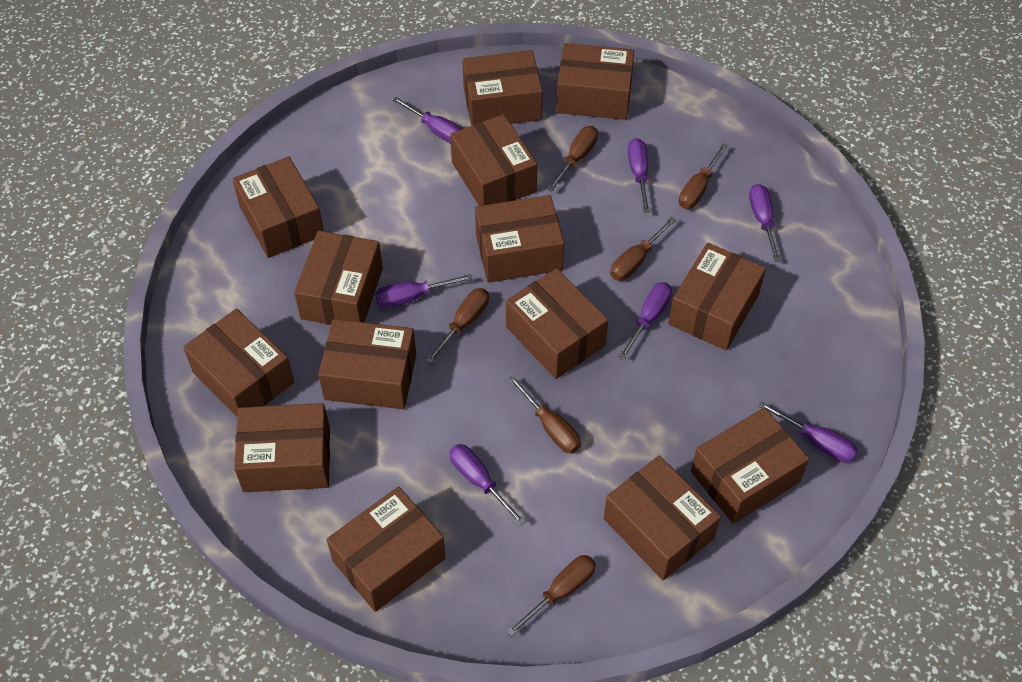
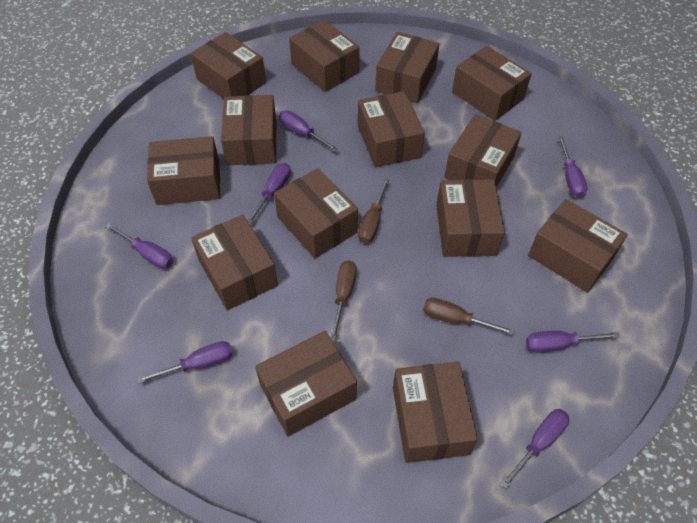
brown screwdriver: [425,288,489,364] [506,555,596,637] [508,375,581,453] [547,126,598,192] [610,217,676,281] [679,143,728,209] = 6 -> [330,260,357,341] [358,178,390,243] [423,298,514,335] = 3

